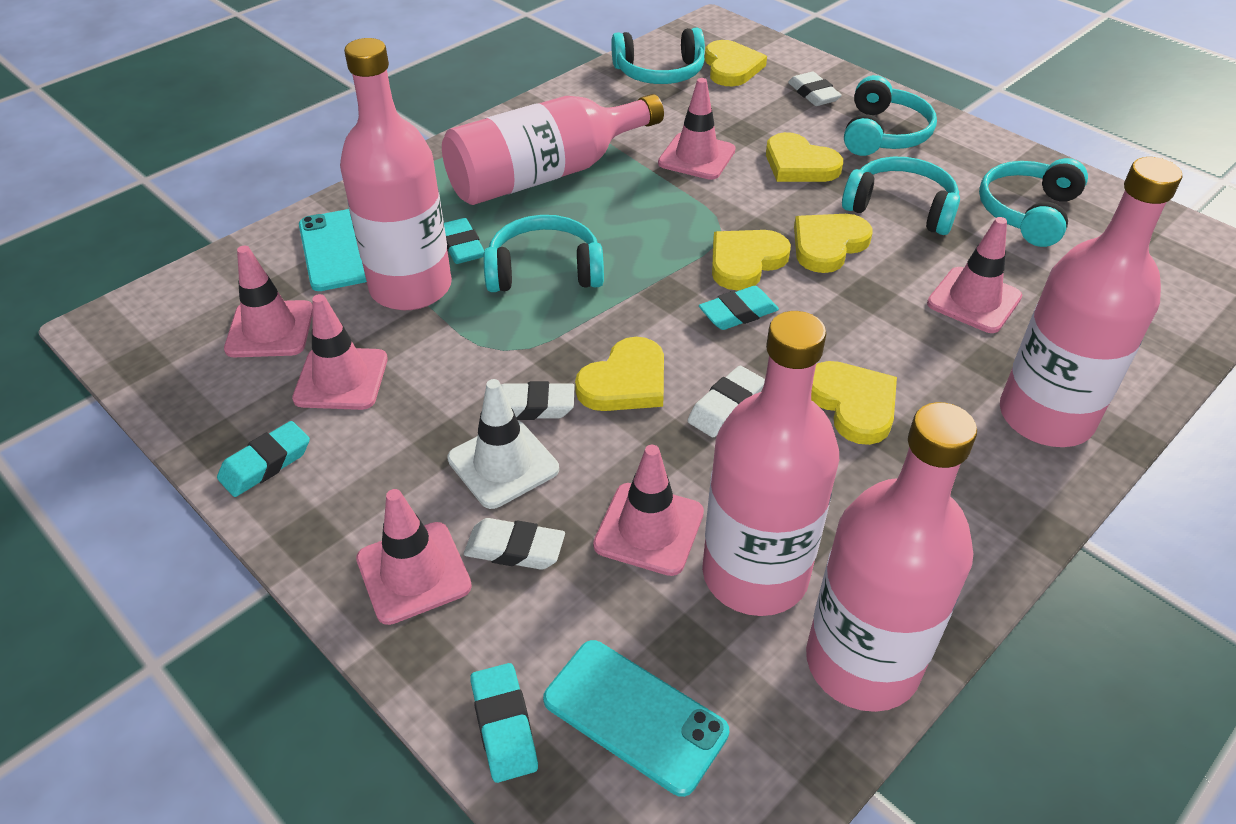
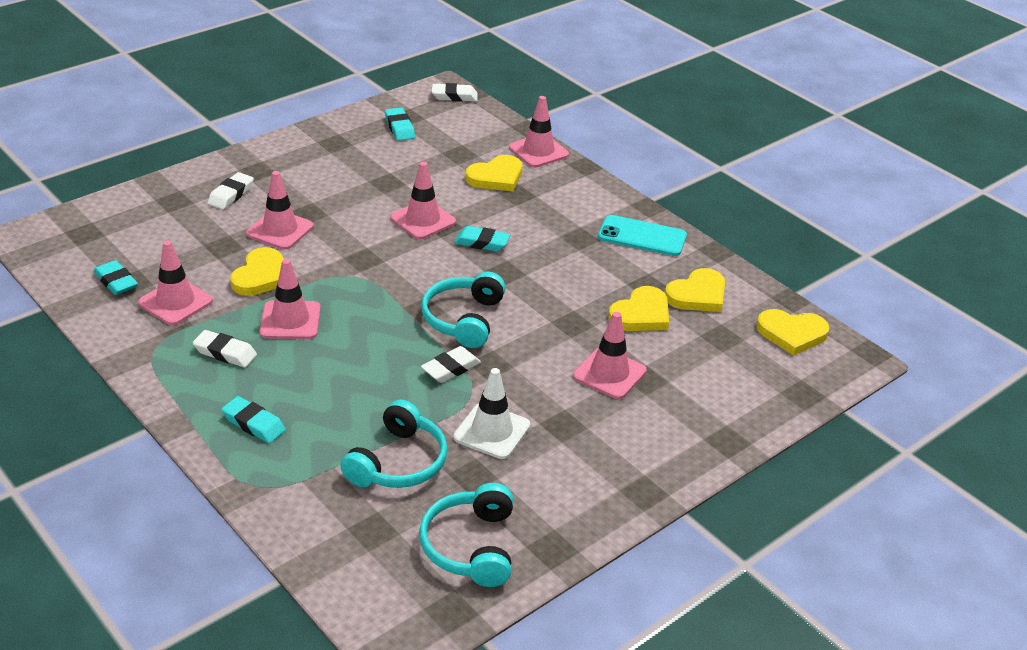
pink bottle: [340,38,452,310] [442,94,664,205] [702,311,839,616] [806,402,977,712] [1000,157,1182,447] = 5 -> none = 0
turquoise headphones: [484,215,604,292] [611,28,705,84] [842,157,960,235] [844,75,937,156] [979,158,1088,247] = 5 -> [340,400,447,488] [419,483,513,587] [421,272,506,348] = 3
turquoise phone: [299,209,367,291] [543,640,729,797] = 2 -> [598,215,687,256] = 1
yellow heart: [575,337,664,411] [705,40,767,86] [712,230,791,291] [766,132,843,182] [794,214,872,273] [811,361,897,445] = 6 -> [230,247,284,296] [466,155,522,191] [608,286,669,331] [665,268,725,312] [756,309,830,356] = 5

